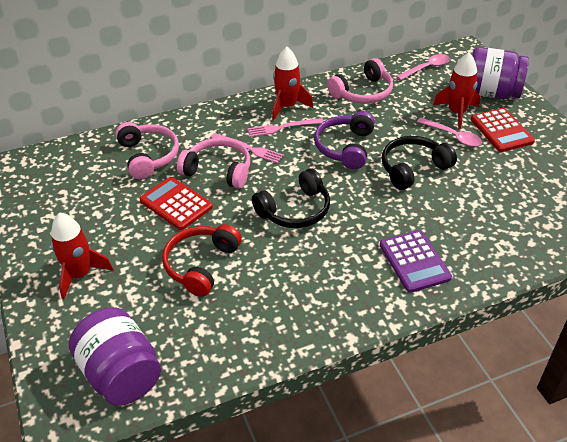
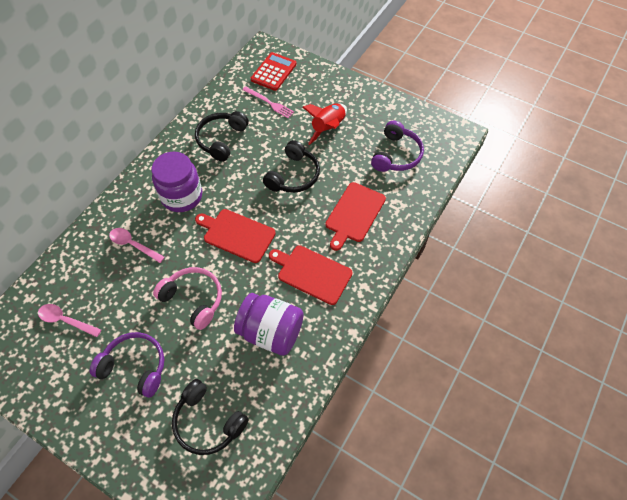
black headphones: [252,168,330,228] [382,136,457,190] = 2 -> [172,379,249,455] [195,111,249,162] [263,140,320,193] = 3
pink fork: [211,133,284,163] [248,118,324,137] = 2 -> [242,86,294,118] = 1
pink headphones: [116,122,179,179] [177,138,250,189] [327,58,393,103] = 3 -> [153,267,222,330] = 1
purple calculator: [380,230,452,293] = 1 -> none = 0
purple headphones: [314,111,375,169] = 1 -> [90,332,164,398] [371,121,424,172] = 2
red calculator: [140,177,213,230] [471,108,535,152] = 2 -> [251,52,297,91] = 1
red cutting board: none = 0 -> [195,209,276,263] [269,245,352,305] [326,182,386,251] = 3
red headphones: [162,224,242,297] = 1 -> none = 0
red rocket: [51,212,113,299] [272,47,313,120] [433,52,480,130] = 3 -> [303,103,347,145] = 1

